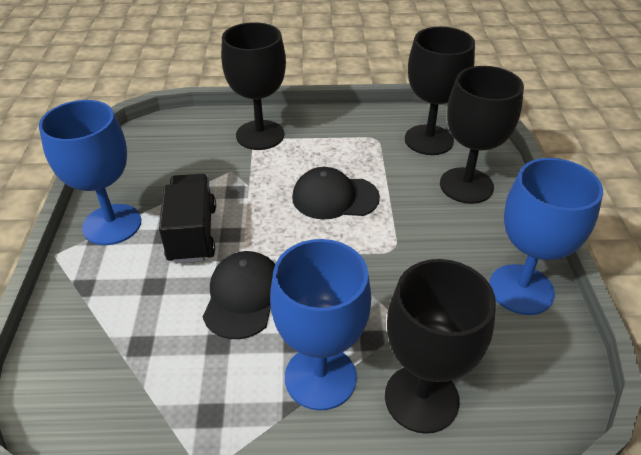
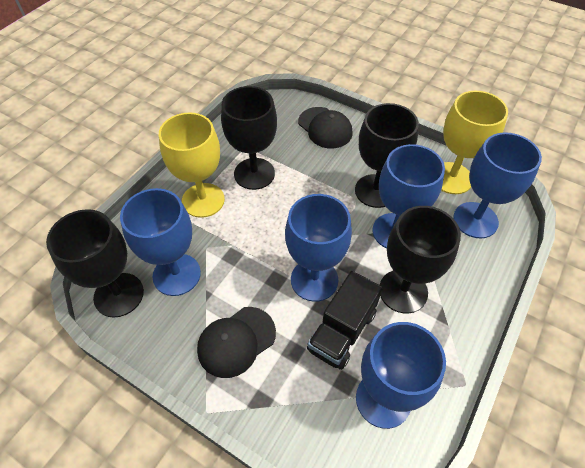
blue goblet: [39,100,141,245] [270,239,371,411] [489,158,603,315] = 3 -> [120,188,201,296] [285,194,352,302] [356,322,446,429] [372,144,445,248] [453,132,542,239] = 5
yellow goblet: none = 0 -> [159,113,225,218] [441,91,508,194] = 2

